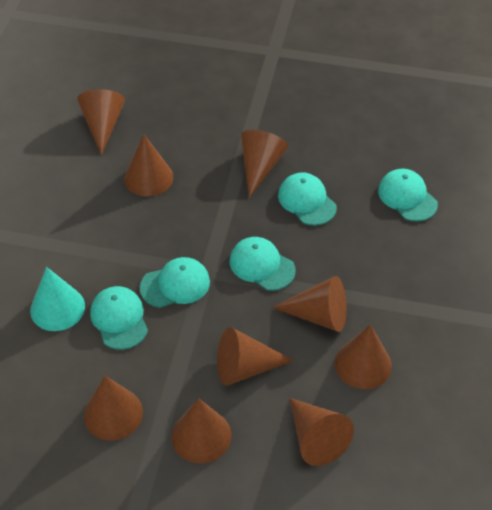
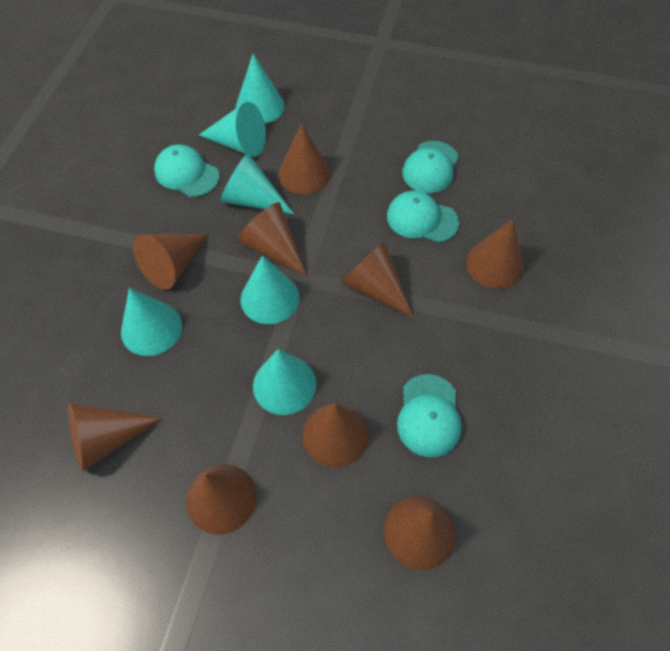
turquoise cap: [90,286,148,350] [139,257,210,308] [230,237,296,291] [278,172,337,226] [378,169,438,222] = 5 -> [154,144,220,197] [387,191,459,243] [397,374,462,457] [402,141,459,193] = 4
turquoise cone: [30,267,85,331] = 1 -> [121,288,182,356] [199,102,266,157] [220,153,294,214] [236,54,284,124] [241,255,300,324] [253,349,317,415] = 6

